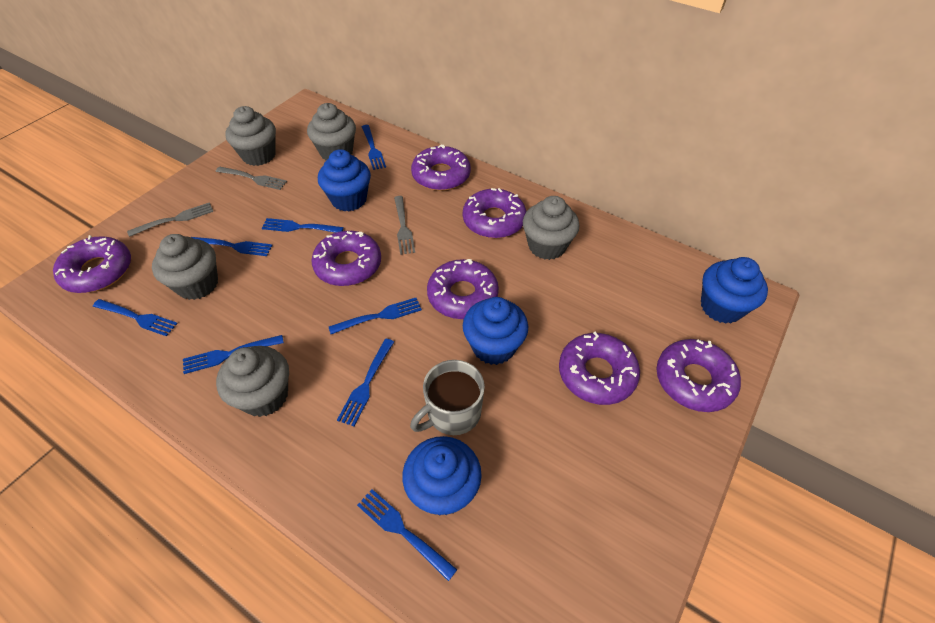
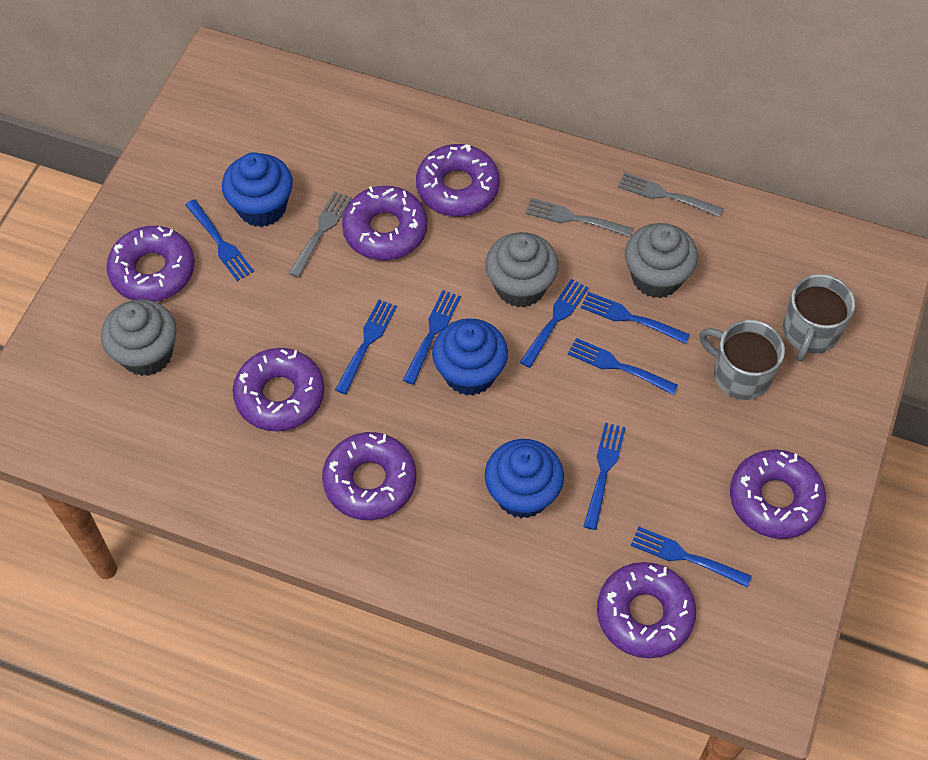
blue cupcake: [318,149,371,211] [402,436,482,516] [463,297,528,365] [701,257,768,324] = 4 -> [222,152,293,227] [432,318,508,396] [485,439,564,518] = 3
grey cupcake: [152,234,218,300] [216,346,289,417] [226,106,276,166] [307,103,356,161] [523,196,579,260] = 5 -> [101,299,177,376] [485,232,559,308] [625,223,698,298] = 3
grey mug: [410,360,485,435] = 1 -> [699,320,785,400] [783,274,855,362] = 2

